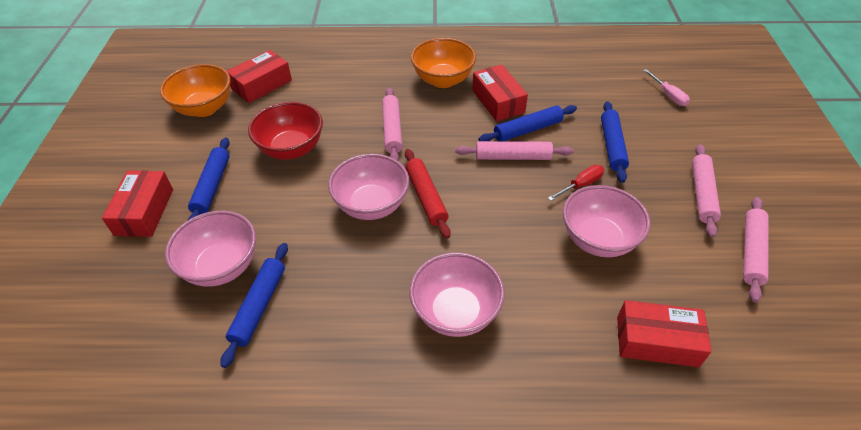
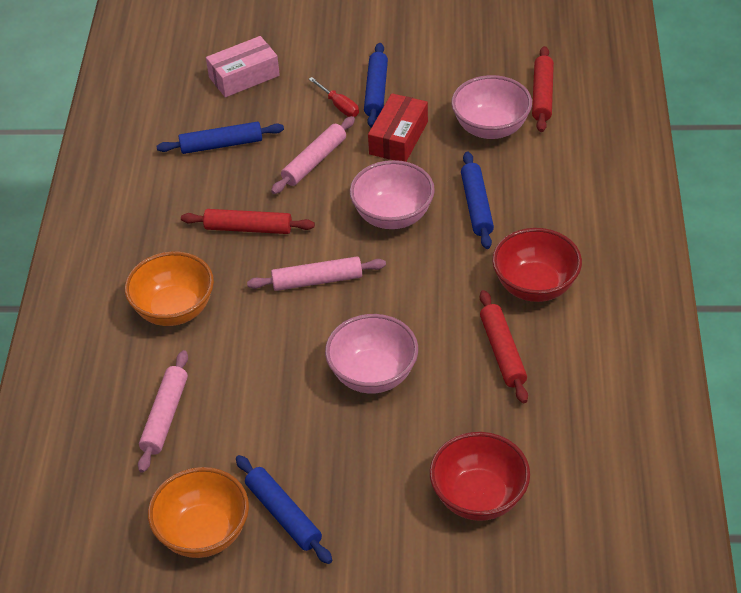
pink bowl: [165,211,256,287] [328,154,409,220] [409,252,505,337] [563,185,651,257] = 4 -> [325,314,418,394] [350,160,435,229] [451,75,532,139] = 3
pink box: none = 0 -> [206,36,280,97] = 1
pink rolling pin: [382,87,403,161] [455,141,574,160] [692,144,721,237] [743,197,768,302] = 4 -> [138,350,188,473] [247,257,386,291] [271,116,355,194] = 3
pink screwdriver: [643,69,690,106] = 1 -> none = 0
red bowl: [248,102,323,160] = 1 -> [430,432,530,521] [492,228,582,302] = 2
red box: [102,170,173,237] [227,50,292,103] [472,64,528,121] [617,300,711,367] = 4 -> [368,93,428,162] = 1
red rolling pin: [405,149,451,239] = 1 -> [181,209,315,234] [480,290,528,403] [532,46,554,132] = 3

